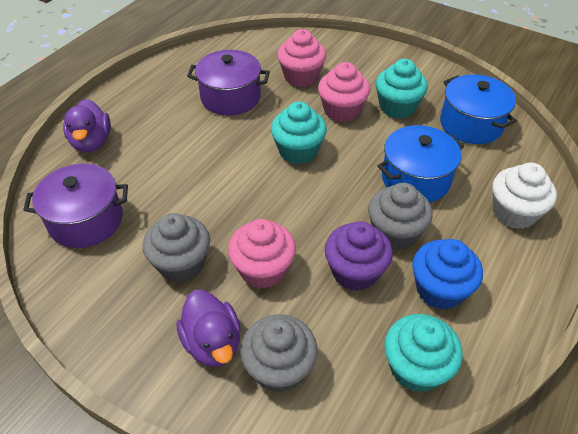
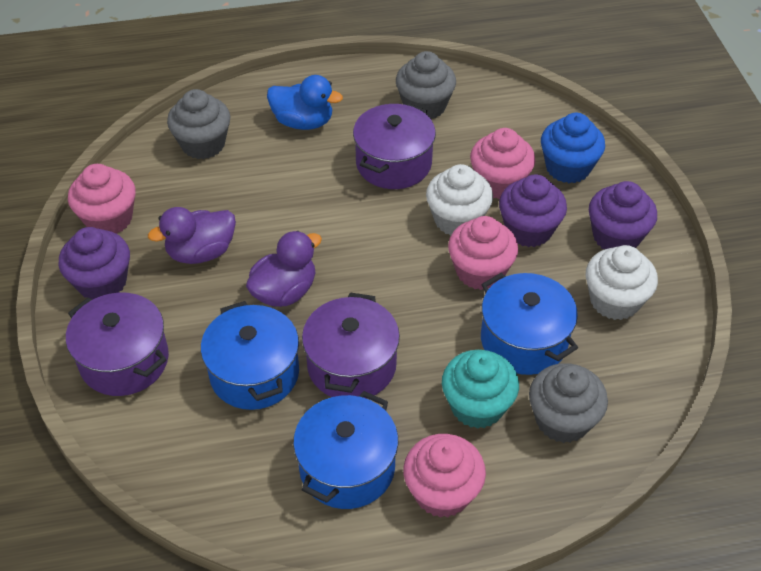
blue duck: none = 0 -> [267,75,343,130] = 1
blue pot: [377,125,464,203] [440,74,517,144] = 2 -> [201,301,299,410] [293,391,398,509] [481,273,578,375] = 3
pink cupcake: [228,219,296,289] [277,29,326,87] [318,62,370,122] = 3 -> [68,164,136,234] [403,434,486,518] [448,216,518,290] [470,128,535,199] = 4
purple cupcake: [325,221,393,291] = 1 -> [59,227,130,299] [499,174,567,247] [589,181,657,249] = 3
purple pot: [23,164,128,248] [187,50,270,115] = 2 -> [66,293,169,396] [302,292,400,399] [353,103,436,189] = 3
turquoise cupcake: [271,101,327,164] [376,59,428,119] [384,314,463,392] = 3 -> [442,350,519,429] = 1
white cupcake: [492,163,557,229] = 1 -> [426,164,493,236] [586,245,658,320] = 2

